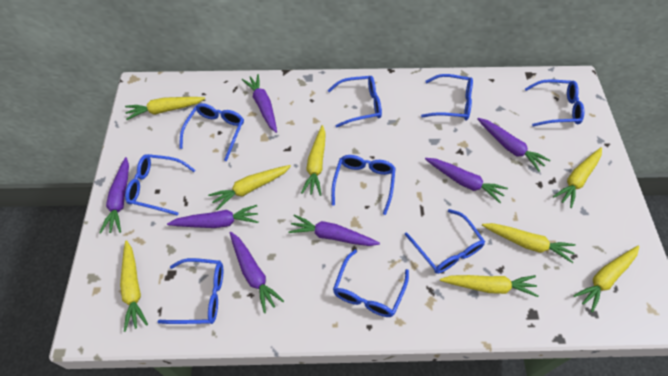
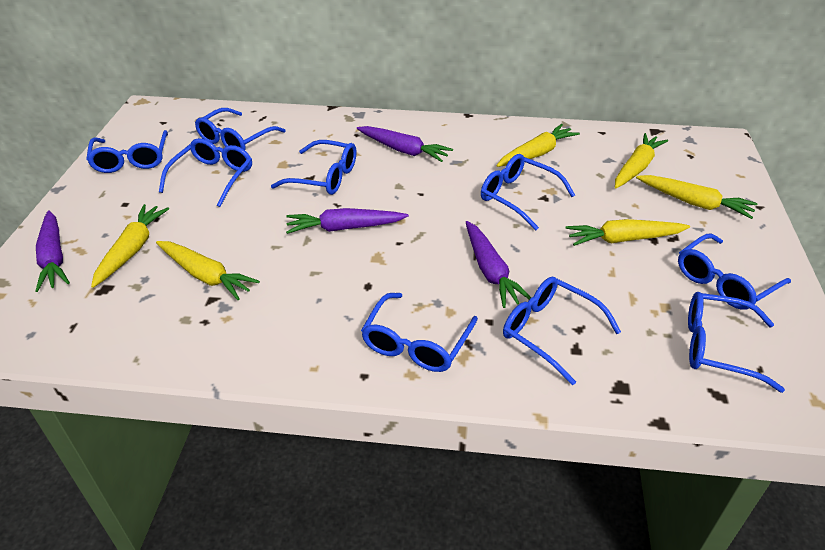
purple carrot: [99,157,129,233] [167,205,259,228] [230,232,284,313] [242,74,277,133] [288,215,380,246] [425,158,508,203] [477,118,550,172] = 7 -> [35,210,70,292] [286,208,409,234] [357,126,453,162] [466,221,531,308] = 4
yellow carrot: [120,240,148,332] [125,97,205,120] [208,165,291,210] [301,125,326,196] [440,275,539,297] [482,223,576,263] [553,147,602,208] [573,246,639,312] = 8 -> [91,204,169,288] [156,241,260,300] [497,124,580,167] [566,219,690,246] [615,133,668,188] [636,175,757,219] = 6

